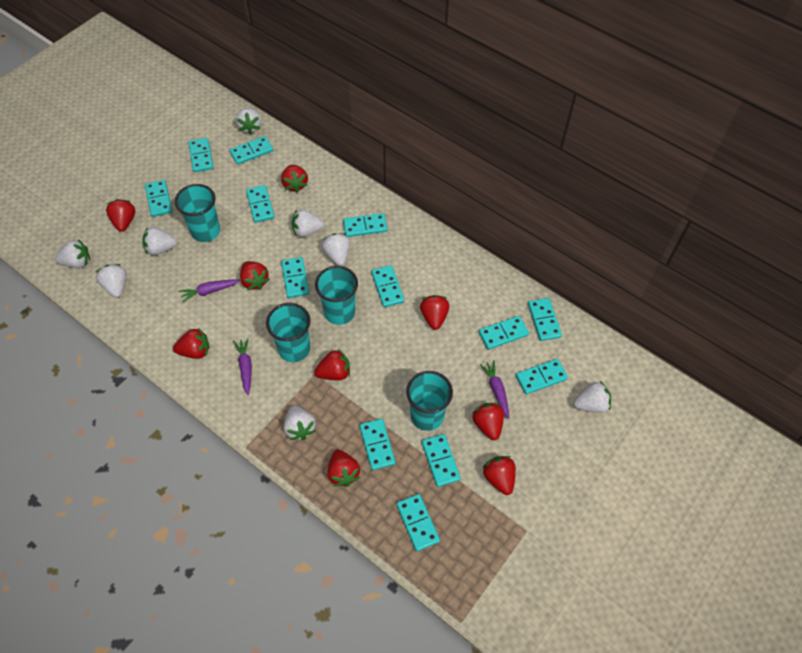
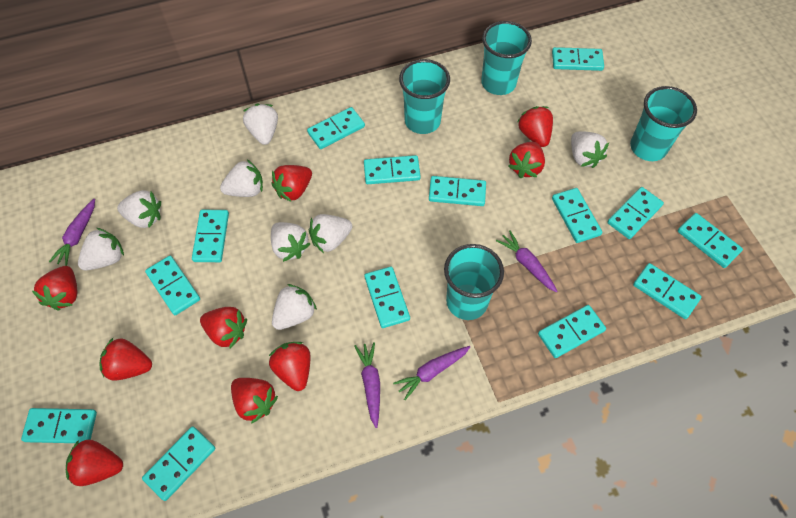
purple carrot: [179,279,240,303] [233,338,252,395] [480,360,509,419] = 3 -> [49,199,95,266] [354,342,380,428] [393,346,470,400] [496,230,558,293] = 4
turquoise domino: [145,180,172,217] [188,138,214,172] [229,136,273,165] [246,185,274,223] [281,257,309,298] [343,213,388,237] [360,419,396,470] [371,265,404,307] [396,494,440,551] [422,434,461,487] [479,316,529,350] [516,359,568,394] [528,298,562,341] = 13 -> [21,408,97,443] [142,426,215,501] [145,256,200,315] [192,210,229,262] [307,107,365,149] [364,155,421,184] [364,267,410,328] [429,176,486,206] [538,305,606,358] [552,47,604,71] [552,188,603,243] [607,187,664,239] [633,263,702,319] [678,213,743,268] = 14

